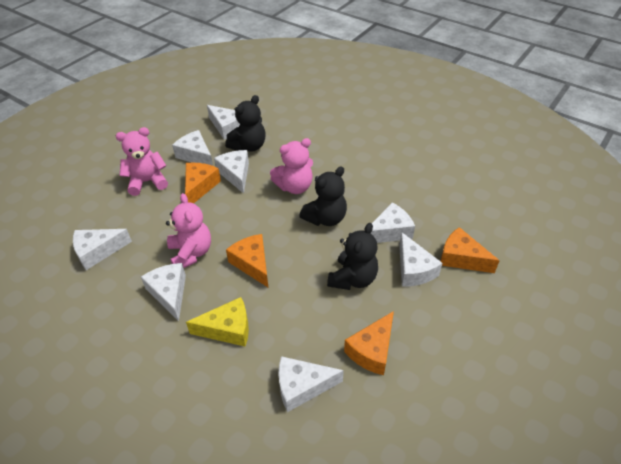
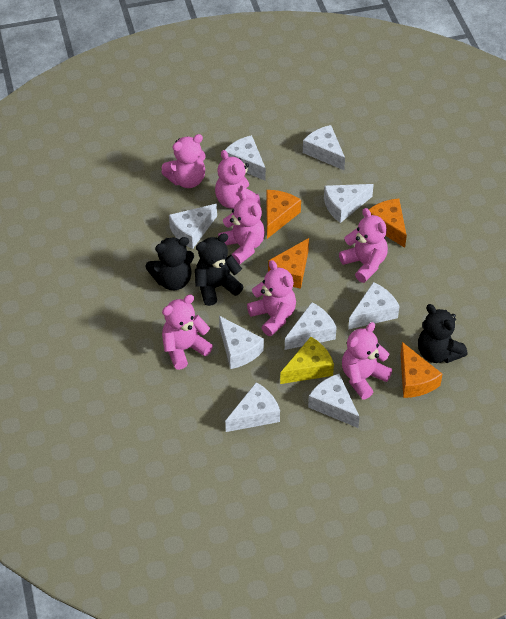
pink teddy bear: [116,127,168,196] [166,193,211,268] [270,138,313,194] = 3 -> [161,134,206,188] [162,294,213,370] [215,150,260,208] [218,191,265,265] [247,260,296,336] [339,208,388,283] [342,322,392,399] = 7
white cheese: [73,229,132,270] [141,263,186,321] [172,130,213,166] [207,105,240,140] [214,150,249,194] [278,356,344,412] [371,202,415,243] [399,232,443,287] = 8 -> [169,204,217,249] [219,316,264,369] [225,135,266,181] [225,382,280,432] [285,302,337,350] [303,125,345,170] [308,374,360,428] [324,184,374,223] [348,282,399,330] = 9

